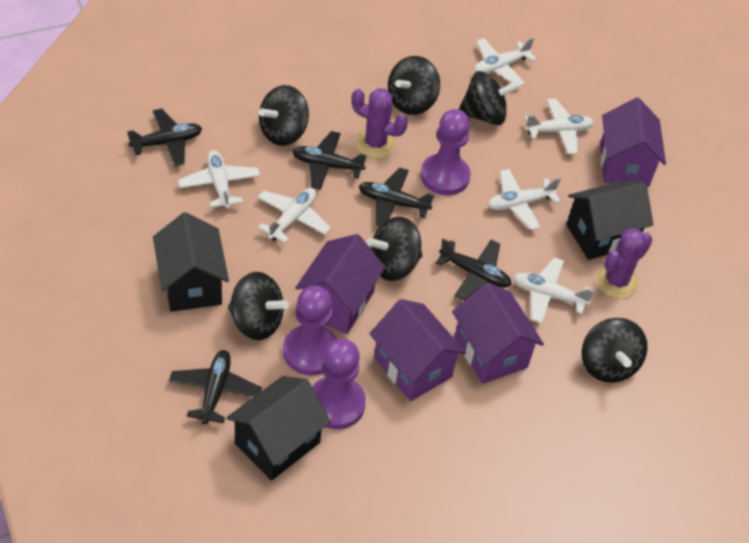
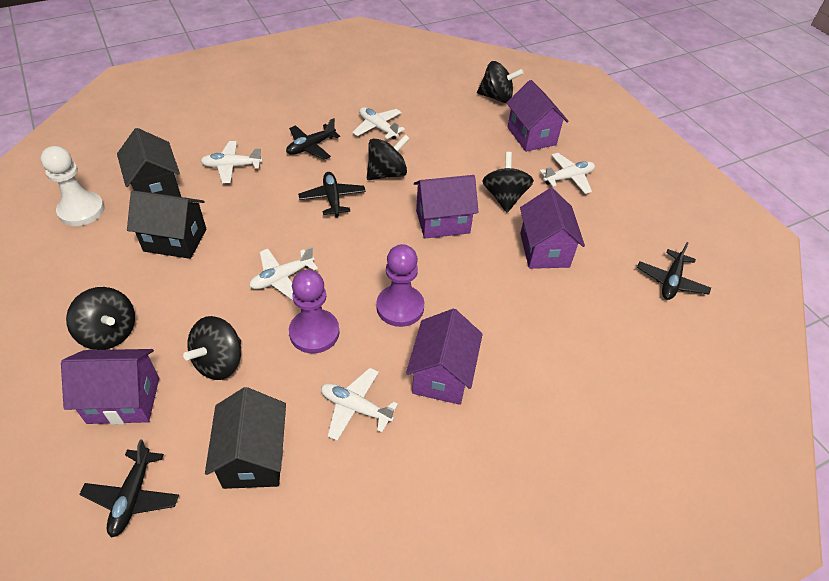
black plane: [127,108,202,166] [169,350,262,424] [292,131,367,190] [359,167,434,226] [436,238,512,301] = 5 -> [79,439,179,538] [286,118,340,160] [298,172,366,218] [637,242,711,300] = 4
black spinning top: [228,272,289,340] [259,85,309,146] [366,217,423,281] [388,56,440,115] [459,71,521,125] [582,318,648,383] = 6 -> [66,287,135,350] [183,316,241,380] [367,134,410,180] [477,61,523,103] [482,152,534,212] = 5
purple cactus: [351,88,408,158] [595,228,653,299] = 2 -> none = 0
purple house: [295,234,385,334] [369,299,466,401] [452,282,544,384] [600,97,666,187] = 4 -> [61,349,159,425] [406,309,483,405] [414,175,479,239] [507,80,569,152] [520,188,585,269] = 5
purple pawn: [283,285,337,376] [312,339,366,429] [420,109,471,195] = 3 -> [289,270,339,354] [376,244,424,327] = 2
white pawn: none = 0 -> [41,146,105,226] = 1
white plane: [178,150,260,210] [257,188,331,243] [474,38,537,86] [488,169,561,230] [513,257,594,323] [524,98,594,154] = 6 -> [201,141,263,183] [249,247,318,300] [321,368,398,441] [352,107,405,140] [540,153,595,194] = 5

